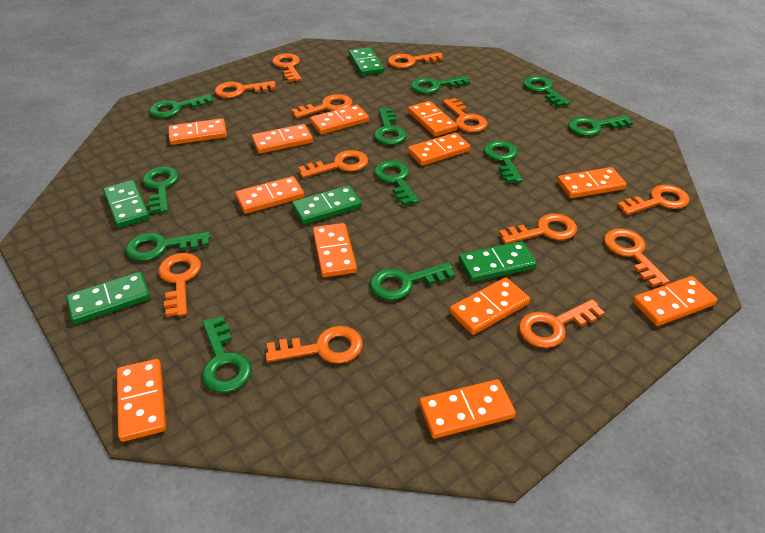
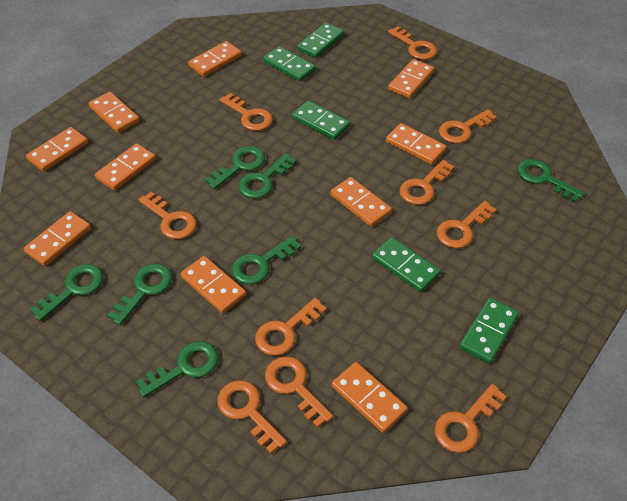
green key: [125,232,211,261] [142,167,179,213] [149,94,213,118] [202,316,252,393] [370,262,456,300] [374,108,407,145] [374,160,419,206] [411,76,470,94] [484,141,523,183] [523,76,570,107] [568,115,633,136] = 11 -> [30,264,103,321] [107,264,172,325] [136,341,218,397] [205,146,265,189] [232,236,301,284] [238,153,296,199] [517,159,584,202] = 7
orange domino: [117,359,166,442] [168,118,227,145] [235,176,304,214] [252,124,313,154] [310,105,369,134] [313,223,357,277] [408,101,458,136] [408,133,471,166] [419,379,516,438] [450,277,530,335] [557,167,627,198] [633,276,718,326] = 12 -> [23,211,91,266] [26,127,88,172] [89,92,140,133] [95,144,156,191] [181,256,246,313] [188,41,242,77] [330,177,392,227] [332,362,408,433] [386,123,447,165] [388,59,434,98] = 10
orange key: [158,253,201,317] [215,81,276,98] [265,326,363,364] [272,53,301,82] [291,94,352,118] [298,150,368,178] [388,52,444,68] [443,98,488,132] [499,214,577,244] [519,299,605,348] [604,228,670,287] [617,185,690,215] = 12 -> [139,192,197,239] [218,380,287,454] [220,93,273,131] [255,298,327,356] [265,356,333,428] [388,26,437,60] [400,160,454,205] [434,384,507,453] [437,201,496,248] [439,109,497,144] = 10

